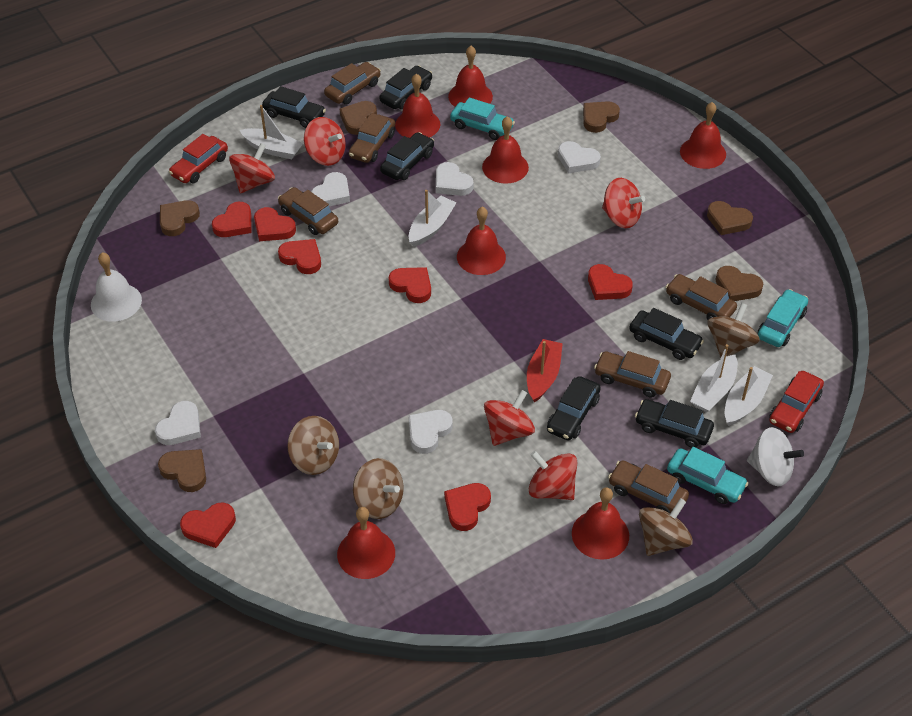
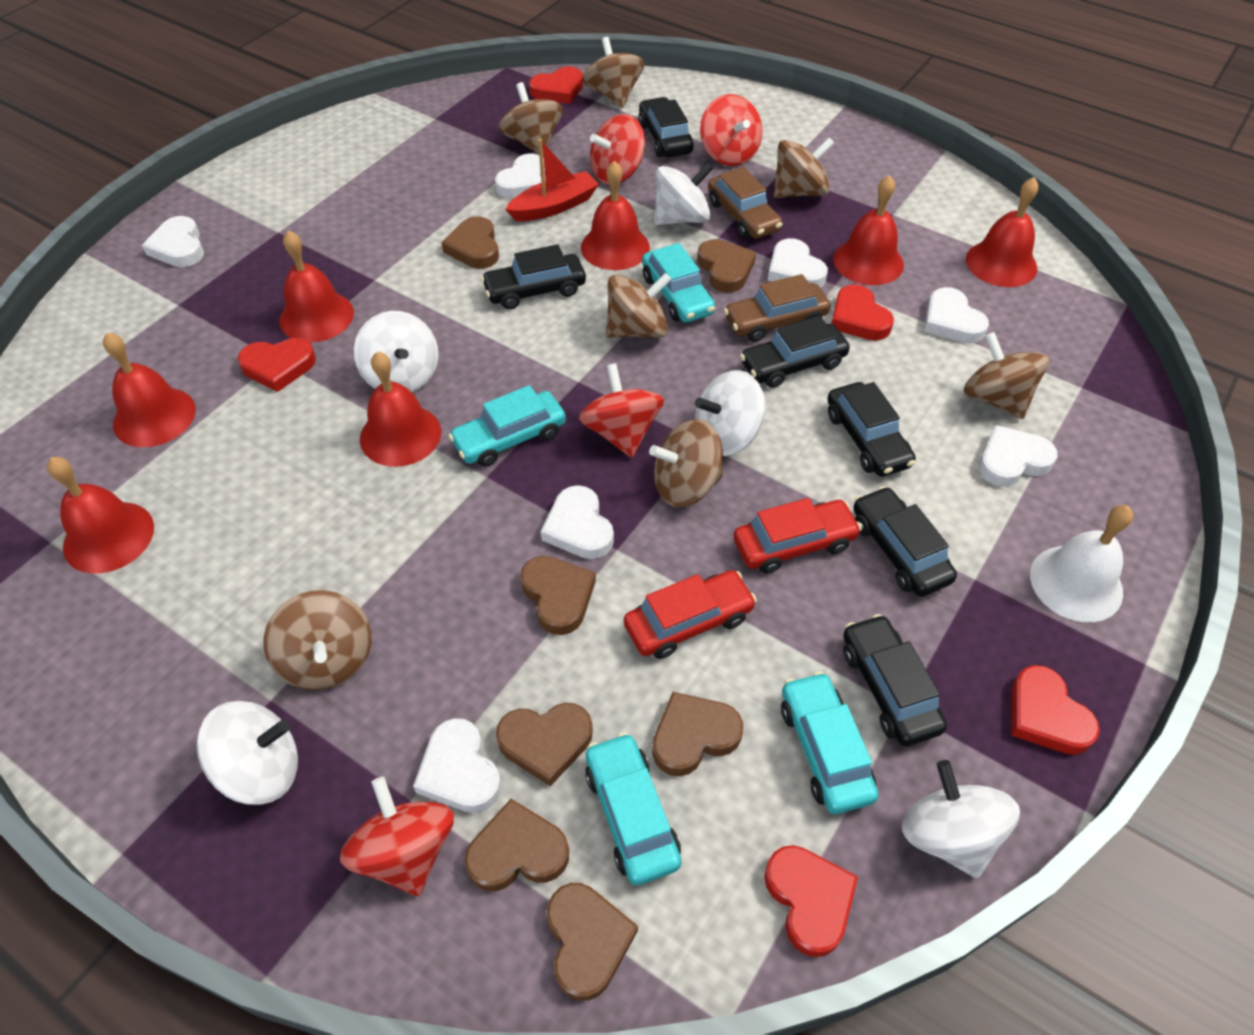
brown car: [278,187,338,235] [324,62,381,105] [349,113,395,163] [594,351,671,398] [608,460,689,513] [666,274,737,320] = 6 -> [708,167,782,239] [724,274,831,342] = 2
brown heart: [158,449,206,492] [160,200,200,236] [340,101,377,135] [583,101,620,133] [707,201,753,235] [715,266,763,301] = 6 -> [441,216,499,269] [465,799,569,891] [496,703,593,786] [520,556,596,635] [547,883,638,1001] [652,692,743,776] [697,239,756,293] = 7
brown spinning top: [287,416,339,475] [353,458,404,519] [639,498,693,556] [707,303,760,358] = 4 -> [263,590,371,690] [499,82,563,156] [583,37,644,108] [606,273,671,338] [649,419,723,507] [774,137,834,198] [964,332,1049,419] = 7
red heart: [180,502,236,548] [212,202,252,237] [254,207,296,241] [278,239,321,274] [389,267,431,303] [444,483,491,531] [588,264,633,300] = 7 -> [238,338,316,392] [529,67,583,104] [764,845,858,957] [831,284,894,340] [1011,665,1100,755] = 5
red spinning top: [229,143,275,193] [304,117,346,166] [484,390,535,446] [529,451,577,500] [602,178,645,228] = 5 -> [340,777,454,896] [579,363,664,458] [590,114,645,185] [700,94,763,166] = 4
turquoise car: [450,97,515,140] [667,447,749,504] [757,289,808,347] = 3 -> [448,385,566,467] [585,732,681,885] [642,243,715,323] [781,672,878,814] = 4
white boat: [240,105,304,160] [409,190,457,247] [690,344,738,412] [725,366,773,426] = 4 -> none = 0
white heart: [155,401,201,445] [311,172,350,206] [408,410,452,454] [436,162,474,196] [558,141,601,173] = 5 -> [142,216,204,267] [413,718,502,813] [495,154,545,198] [541,485,614,559] [768,238,828,288] [924,287,989,343] [979,425,1058,487] = 7
white spinning top: [747,427,804,486] = 1 -> [197,701,298,805] [354,311,438,393] [654,162,713,225] [695,370,765,456] [902,760,1020,878] = 5

